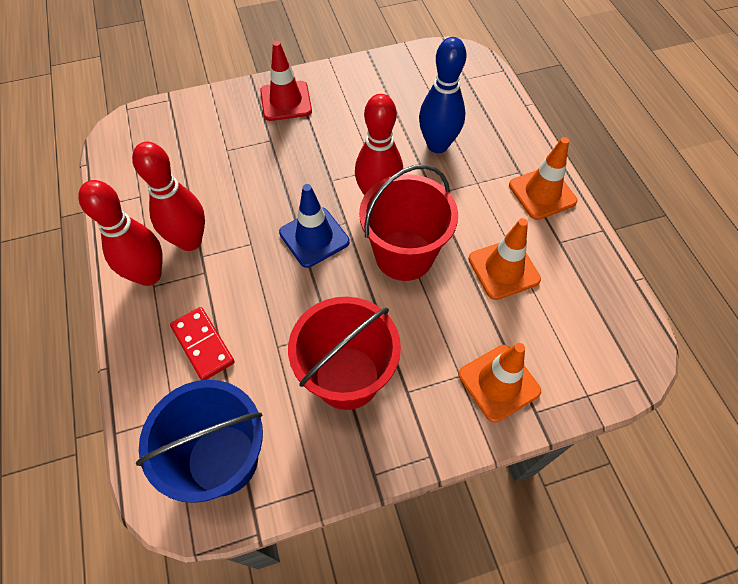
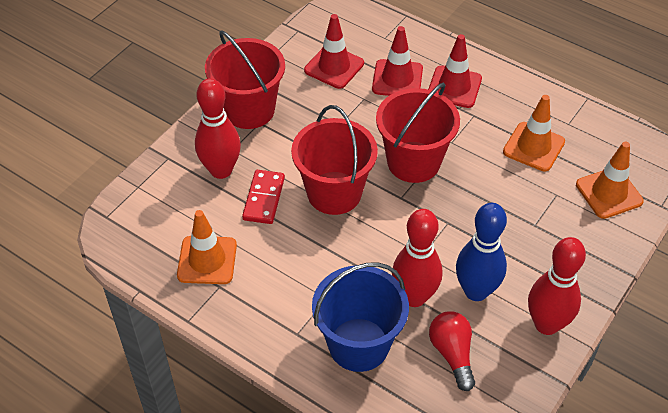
blue traffic cone: [279,184,350,268] = 1 -> none = 0
red bucket: [288,297,401,410] [359,164,458,281] = 2 -> [205,30,285,129] [291,105,378,215] [376,82,460,183] = 3
red light bulb: none = 0 -> [429,311,475,391] = 1
red traffic cone: [260,41,312,121] = 1 -> [304,14,364,89] [372,26,423,96] [428,34,482,108] = 3

